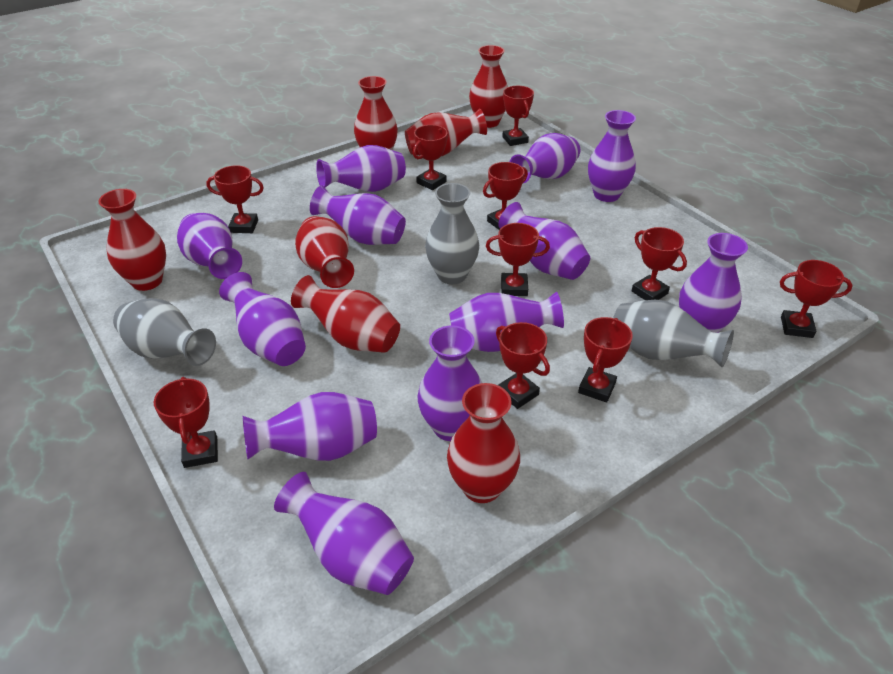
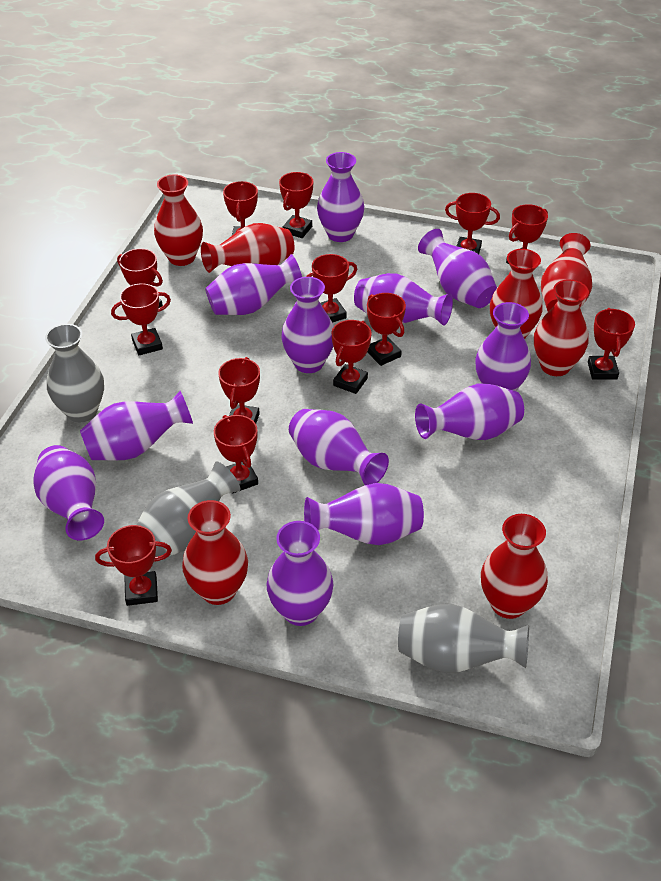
red trophy: [154,377,218,468] [206,165,264,233] [413,125,449,190] [483,162,528,230] [486,223,550,296] [496,322,550,409] [502,86,534,146] [578,317,633,403] [632,227,687,300] [780,260,853,338] = 10 -> [95,525,172,606] [111,283,171,355] [117,248,163,308] [214,415,258,493] [218,357,260,423] [223,181,258,235] [279,172,313,238] [306,254,357,323] [331,320,372,394] [367,293,406,366] [445,193,500,254] [506,204,548,264] [588,308,635,380] = 13

